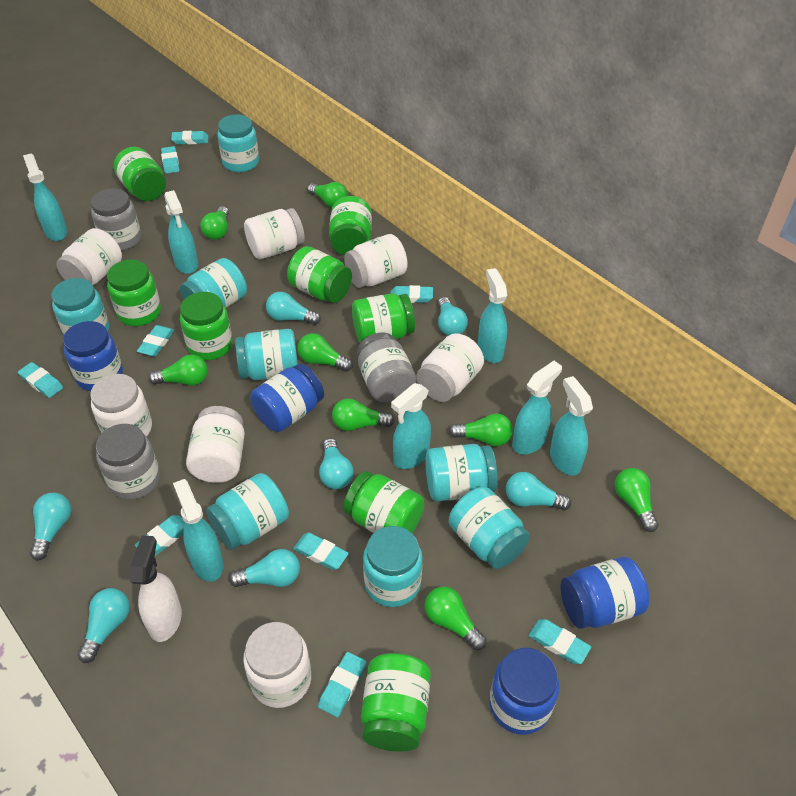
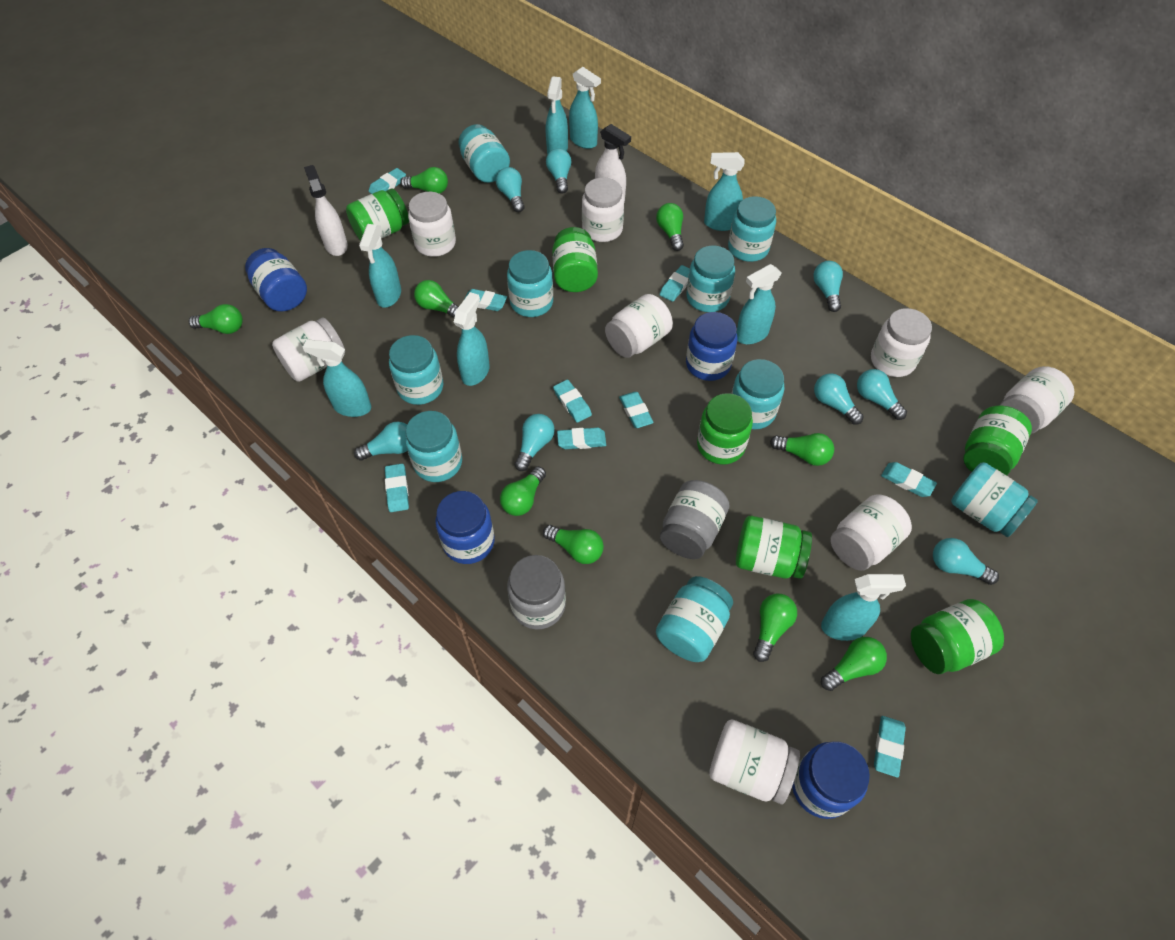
green jar: [107,260,161,326] [114,147,166,201] [180,292,233,360] [287,246,352,303] [329,196,372,256] [343,471,424,533] [352,293,415,343] [361,653,431,752] = 8 -> [346,188,409,241] [552,227,598,292] [697,393,753,464] [736,516,812,579] [911,599,1004,674] [963,406,1032,475] = 6
green light bulb: [149,354,208,386] [201,206,229,240] [297,333,353,372] [308,182,348,208] [332,399,395,431] [425,586,486,650] [449,413,513,446] [615,468,658,532] = 8 -> [189,304,243,334] [400,167,448,194] [414,280,459,318] [500,466,546,516] [543,525,604,564] [656,203,684,251] [753,594,797,662] [770,433,834,466] [821,637,887,691] = 9
grey jar: [91,188,141,251] [96,424,160,500] [357,333,416,403] = 3 -> [507,555,566,630] [660,480,730,559] = 2
turquoise jar: [52,278,109,335] [180,258,247,308] [206,473,289,550] [217,114,259,172] [235,329,298,380] [363,526,422,607] [425,444,498,502] [449,487,530,569] = 8 -> [389,335,443,405] [405,411,462,482] [458,124,510,183] [507,250,553,317] [656,576,733,662] [687,246,735,312] [728,196,776,262] [731,359,784,429] [951,462,1038,537] = 9
turquoise light bulb: [30,493,71,561] [78,588,130,663] [229,549,300,587] [266,292,321,325] [319,438,354,489] [438,297,468,336] [506,472,571,510] = 7 -> [354,422,407,461] [496,167,525,212] [515,414,555,471] [546,148,571,194] [813,261,843,312] [814,373,864,425] [857,369,907,420] [933,538,999,585] = 8
turquoise spray bottle: [23,153,67,241] [164,190,198,274] [173,479,224,581] [391,383,431,469] [478,268,507,363] [512,361,562,454] [550,376,593,476] = 7 -> [303,340,371,417] [359,224,401,308] [454,292,490,386] [546,76,568,154] [569,67,601,149] [704,152,745,231] [736,264,781,344] [821,574,906,641] = 8
white jar: [56,228,122,285] [90,374,152,437] [186,406,245,483] [243,622,311,708] [244,208,305,259] [344,234,408,288] [416,333,484,402] = 7 -> [272,317,345,382] [408,192,456,257] [582,177,624,242] [605,294,673,358] [709,720,800,804] [830,494,912,571] [871,308,932,377] [1000,366,1074,434] = 8
white spray bottle: [130,535,182,642] = 1 -> [304,165,348,256] [595,124,631,202] = 2

